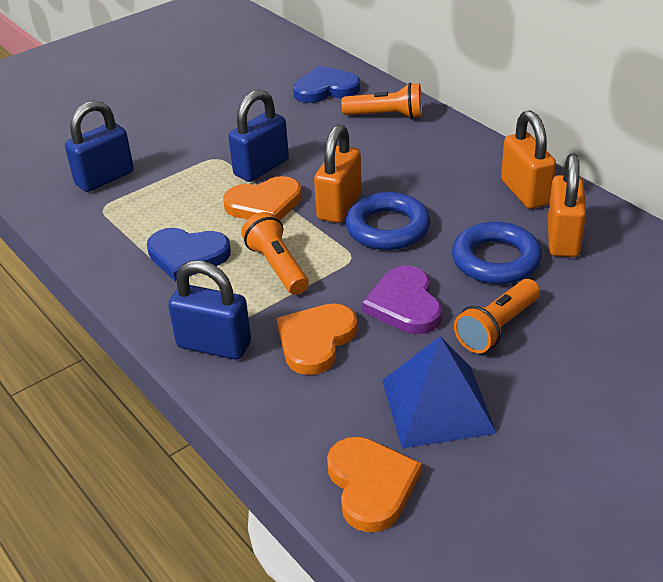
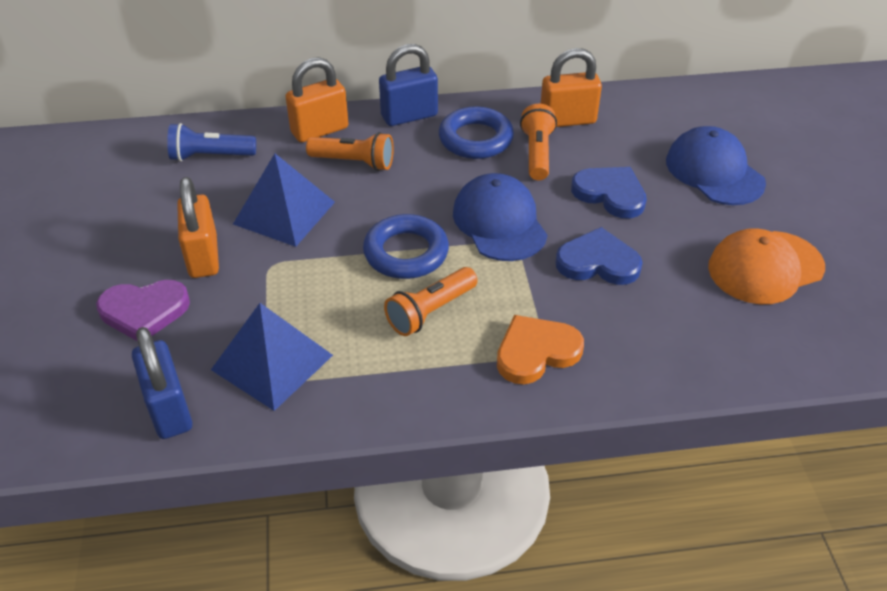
blue cap: none = 0 -> [453,173,547,261] [666,126,766,205] = 2
blue flashlight: none = 0 -> [167,123,256,161] = 1
blue padlock: [65,100,134,192] [168,261,251,360] [228,89,289,182] = 3 -> [132,327,192,439] [379,44,438,126] = 2
blue pyramid: [382,336,497,449] = 1 -> [211,303,333,411] [233,153,335,247] = 2
orange cap: none = 0 -> [708,228,825,304] = 1
orange heart: [223,176,302,220] [276,303,357,375] [327,437,421,533] = 3 -> [497,315,584,384] = 1

